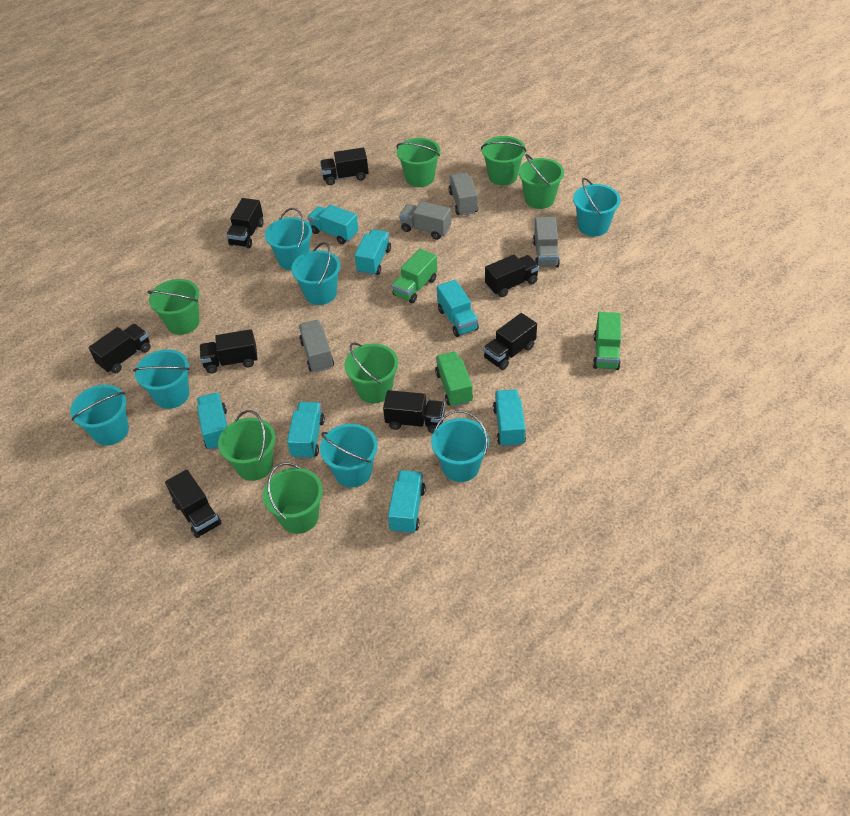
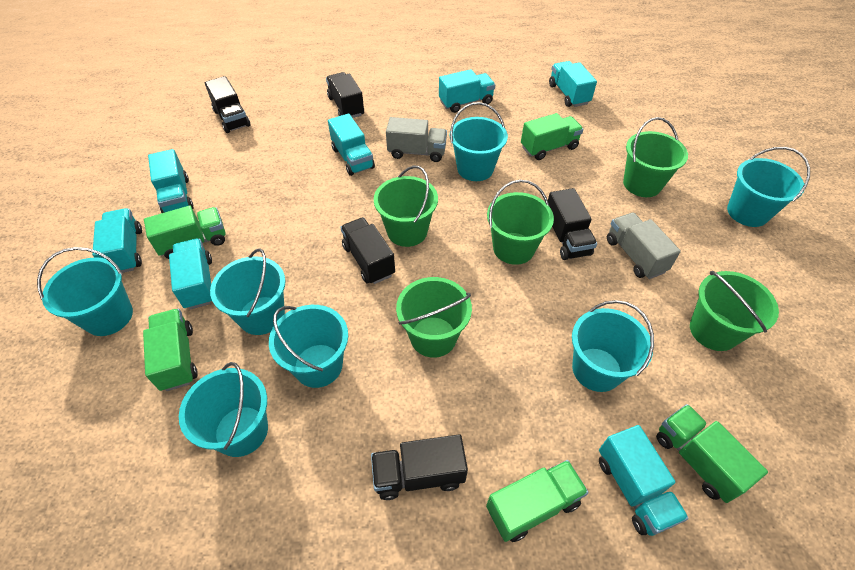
black truck: [89,324,151,374] [165,470,222,538] [200,329,257,374] [226,198,264,248] [320,147,369,185] [383,390,445,433] [483,313,537,370] [485,255,539,297] = 8 -> [205,76,250,133] [326,72,364,118] [340,217,395,284] [371,434,468,500] [548,188,597,260] = 5
green bucket: [147,279,200,335] [218,410,276,481] [263,463,323,534] [344,342,398,403] [396,138,440,187] [481,136,526,186] [519,154,564,209] = 7 -> [374,166,438,247] [396,277,472,358] [487,180,554,265] [623,117,688,197] [690,271,779,351] = 5
green truck: [392,249,437,303] [435,352,473,407] [593,312,621,370] = 3 -> [143,309,198,391] [144,206,225,259] [486,460,589,542] [521,113,583,160] [656,404,768,503] = 5
grey truck: [299,320,334,372] [399,201,451,240] [449,173,478,216] [533,217,560,268] = 4 -> [386,117,447,162] [607,213,681,279] = 2

